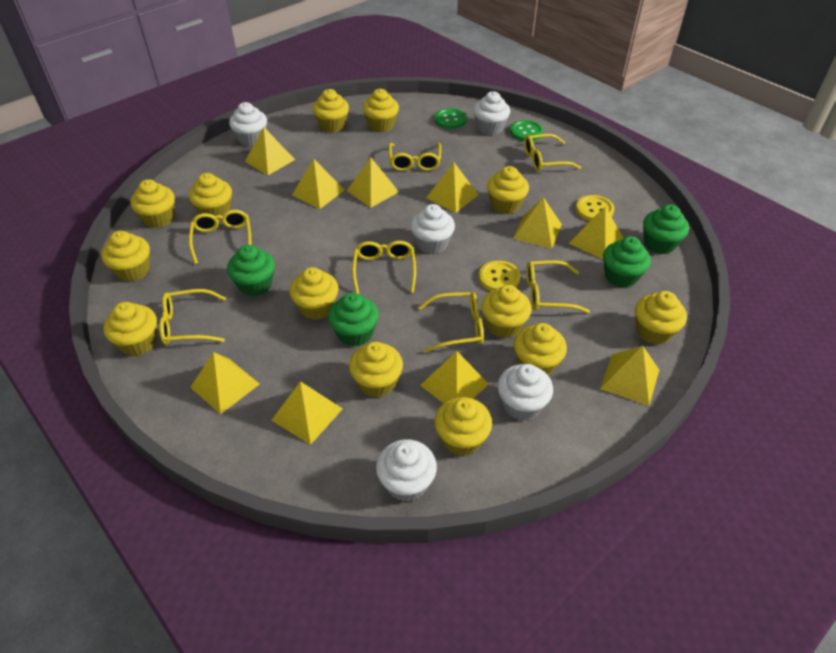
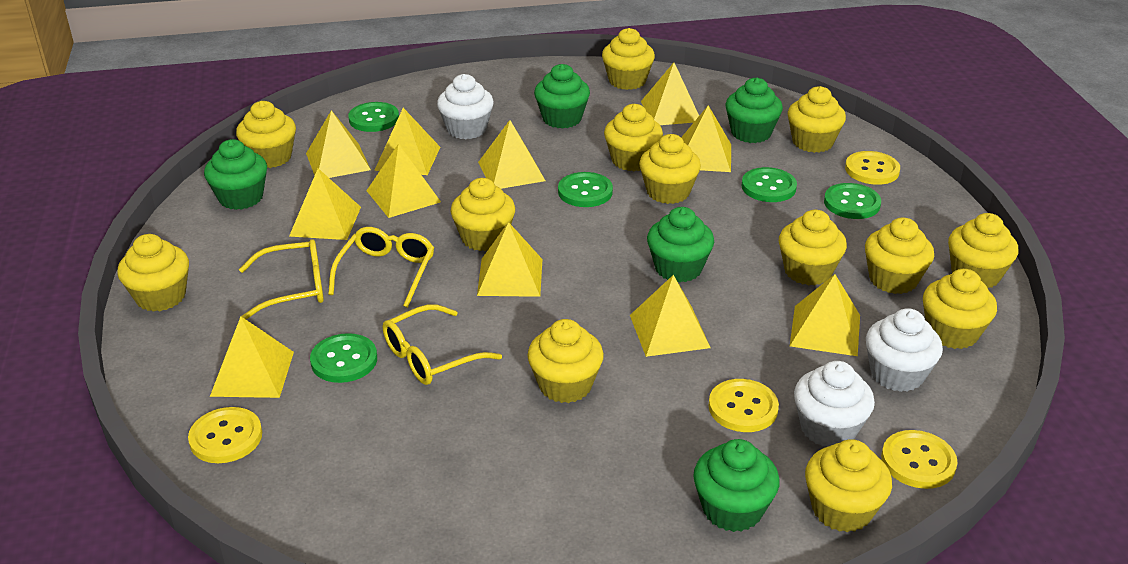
green button: [434,108,467,129] [510,120,543,141] = 2 -> [310,333,377,383] [348,102,399,132] [558,172,613,207] [741,167,797,202] [824,183,881,219] = 5
green cupcake: [227,245,275,296] [328,293,379,347] [603,236,651,288] [643,204,689,254] = 4 -> [204,139,267,210] [534,64,590,129] [647,207,714,283] [693,439,779,532] [725,78,783,143] = 5
white cupcake: [229,102,267,146] [376,439,437,502] [410,204,455,254] [474,91,510,135] [498,364,553,420] = 5 -> [437,74,494,139] [794,361,875,447] [866,308,943,392] = 3
yellow button: [479,260,521,291] [576,195,615,221] = 2 -> [188,407,262,463] [709,379,779,432] [845,151,900,185] [881,430,958,489] = 4
yellow glasses: [159,289,226,345] [189,210,251,264] [352,241,416,294] [388,143,441,171] [418,292,484,353] [524,134,581,171] [526,260,590,313] = 7 -> [239,239,324,319] [328,227,434,308] [383,304,502,385] = 3
yellow pyramid: [190,352,260,414] [245,127,295,175] [271,381,343,445] [292,159,344,209] [347,157,399,208] [420,351,489,403] [426,163,479,213] [513,197,562,249] [569,207,624,259] [600,346,659,406] = 10 -> [210,317,294,398] [289,168,361,240] [306,110,371,178] [366,144,441,218] [374,108,440,175] [477,222,542,297] [478,120,545,189] [630,275,711,357] [641,62,699,125] [681,105,731,172] [790,274,860,356] = 11

